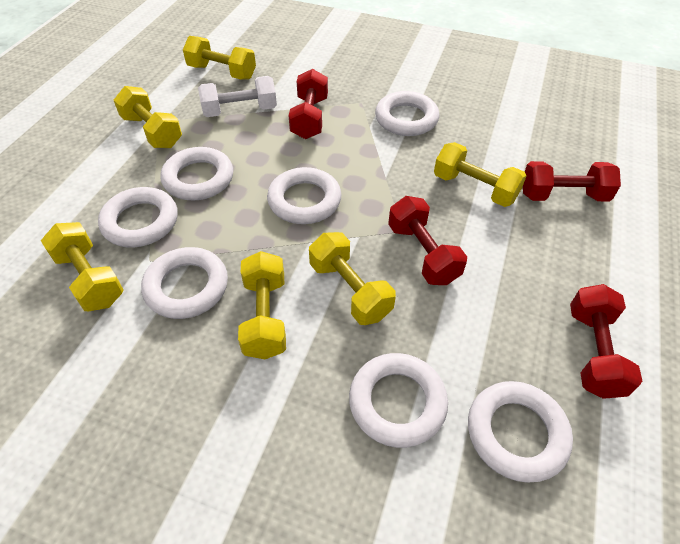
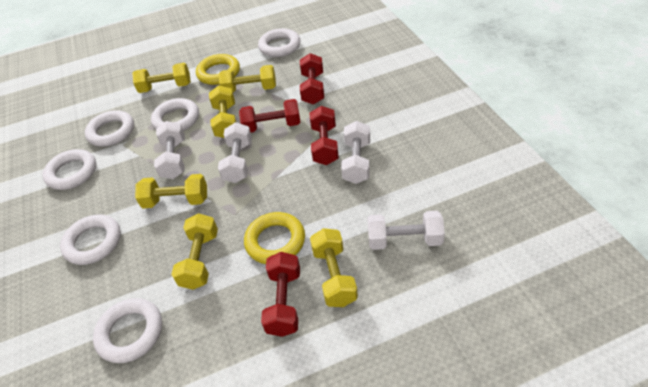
white dumbbell: [198,76,277,117] = 1 -> [154,121,185,179] [218,122,252,183] [341,121,370,184] [367,211,445,250] = 4
white ring: [98,187,178,247] [141,247,228,319] [160,147,233,200] [267,167,341,224] [349,353,448,448] [375,91,439,136] [468,381,573,483] = 7 -> [42,149,96,190] [60,214,121,265] [85,110,134,147] [93,298,162,363] [151,98,199,131] [258,28,300,57] = 6
yellow ring: none = 0 -> [196,54,240,85] [244,212,305,264] = 2

